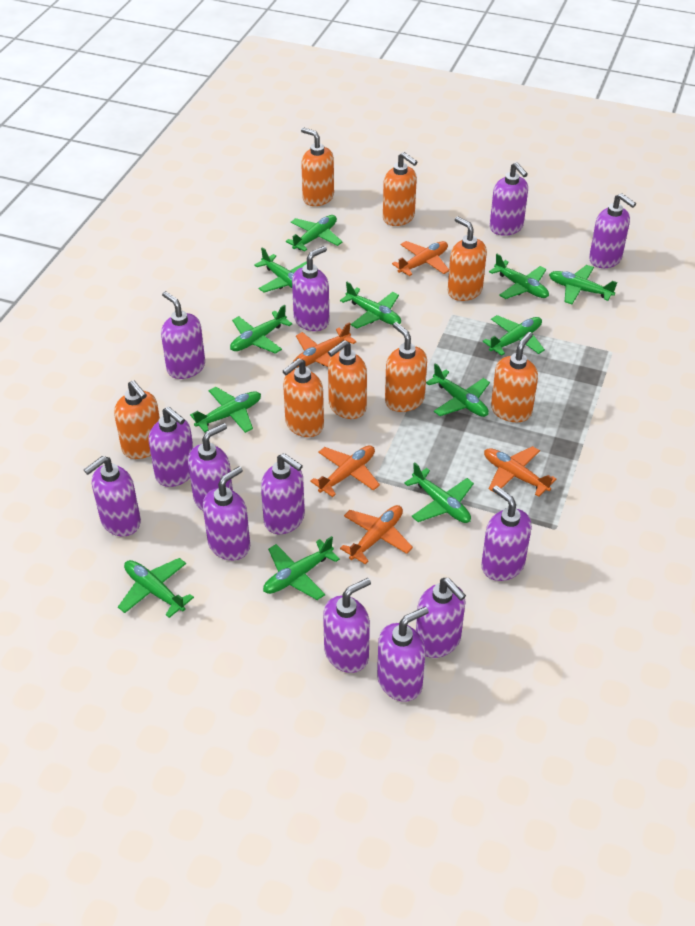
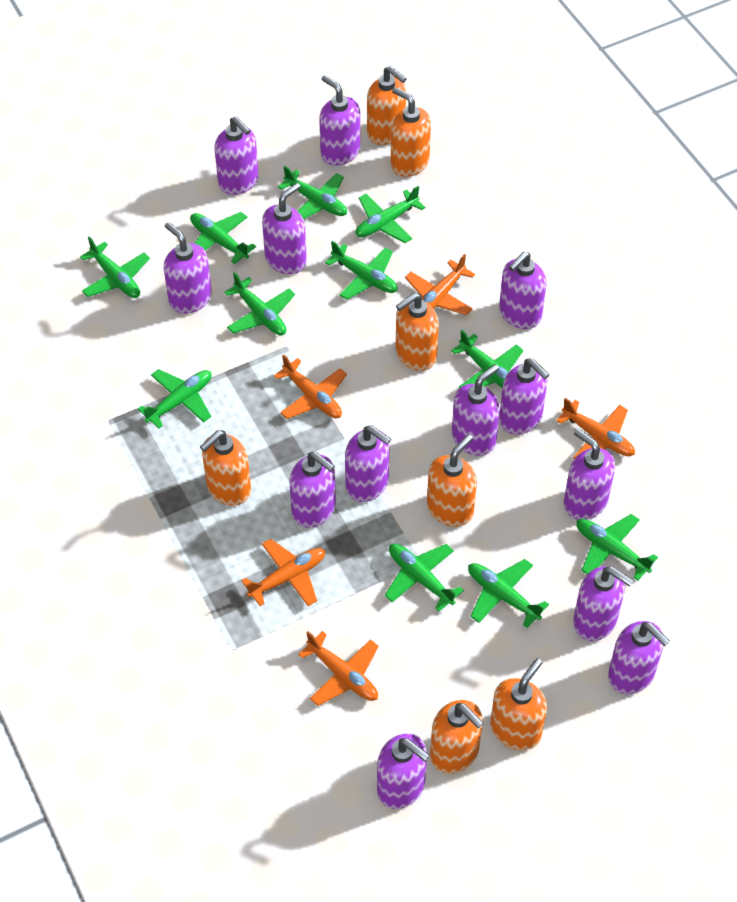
green plane: [118,558,194,618] [190,387,261,433] [230,305,292,354] [254,247,307,293] [263,536,340,600] [286,215,342,251] [340,282,401,328] [404,462,474,523] [426,363,490,417] [483,315,545,356] [489,254,549,299] [549,265,617,304] = 12 -> [80,237,150,298] [138,369,212,428] [190,212,256,264] [224,272,295,336] [278,166,347,219] [325,241,397,300] [355,186,425,243] [385,544,464,611] [451,330,523,388] [468,559,549,628] [576,514,658,580] = 11
orange soap dispenser: [114,380,160,459] [283,358,324,437] [301,127,334,206] [328,340,367,419] [383,152,417,226] [385,322,427,412] [448,216,487,301] [491,332,538,422] = 8 -> [200,430,251,506] [367,66,407,145] [391,87,431,177] [395,293,439,371] [427,434,477,527] [430,700,484,774] [490,658,547,750] = 7

